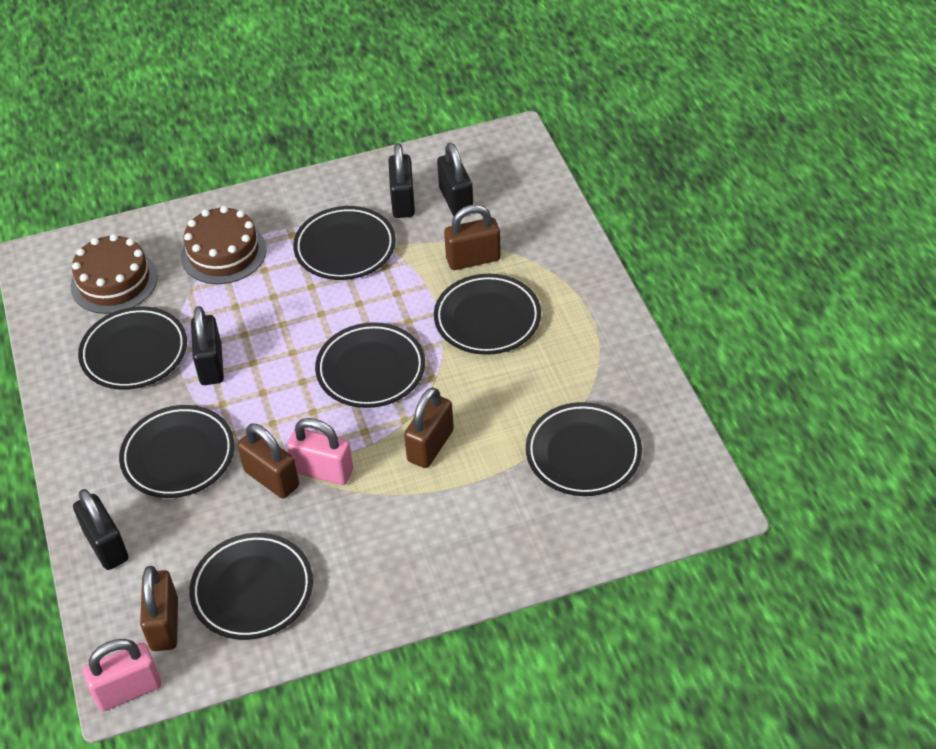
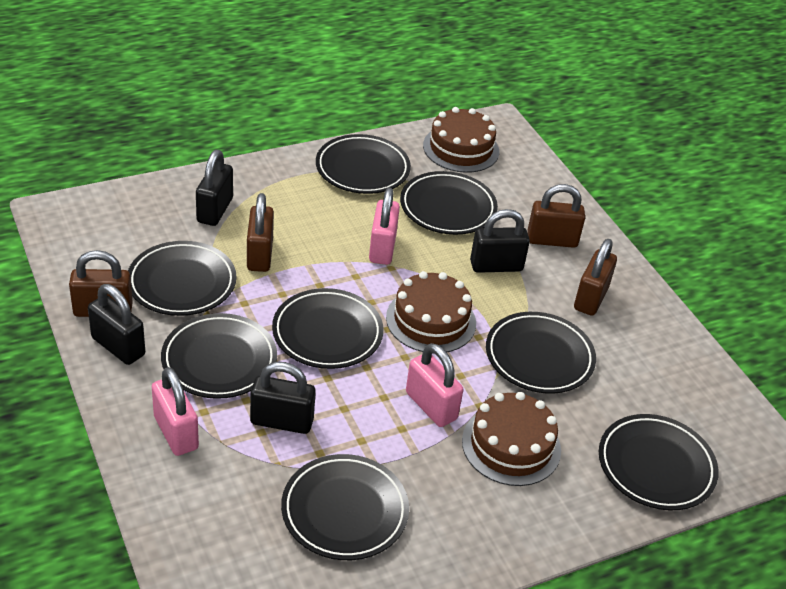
black plate: [78,306,187,390] [119,405,235,498] [189,533,313,640] [293,206,396,280] [315,322,425,408] [434,274,541,355] [526,402,642,496] = 7 -> [128,241,236,316] [161,313,277,399] [272,288,383,369] [281,454,409,560] [316,134,411,194] [400,171,498,235] [486,312,596,394] [599,414,719,510] = 8
brown cake: [70,234,158,314] [181,206,267,284] = 2 -> [386,271,476,354] [423,107,499,173] [462,392,561,486] = 3
pink padlock: [83,639,161,711] [287,418,353,485] = 2 -> [152,367,199,456] [369,188,400,265] [406,343,463,427] = 3

